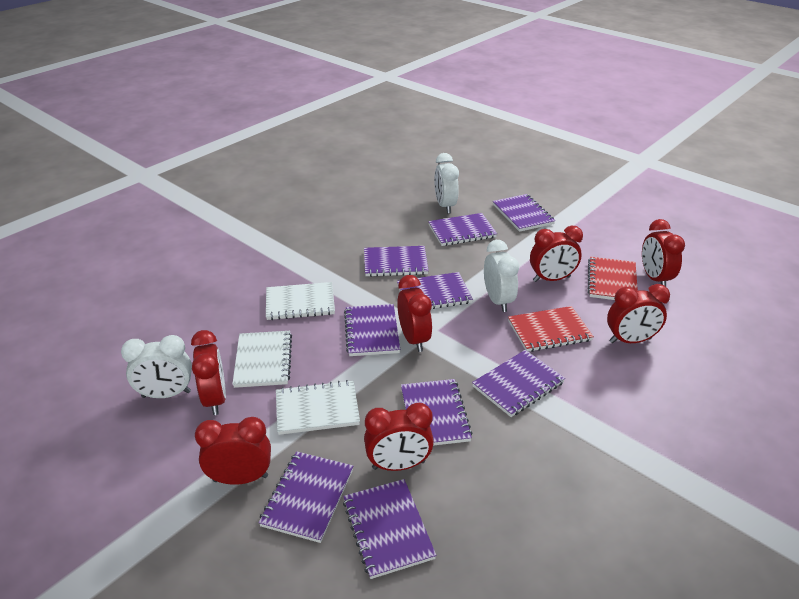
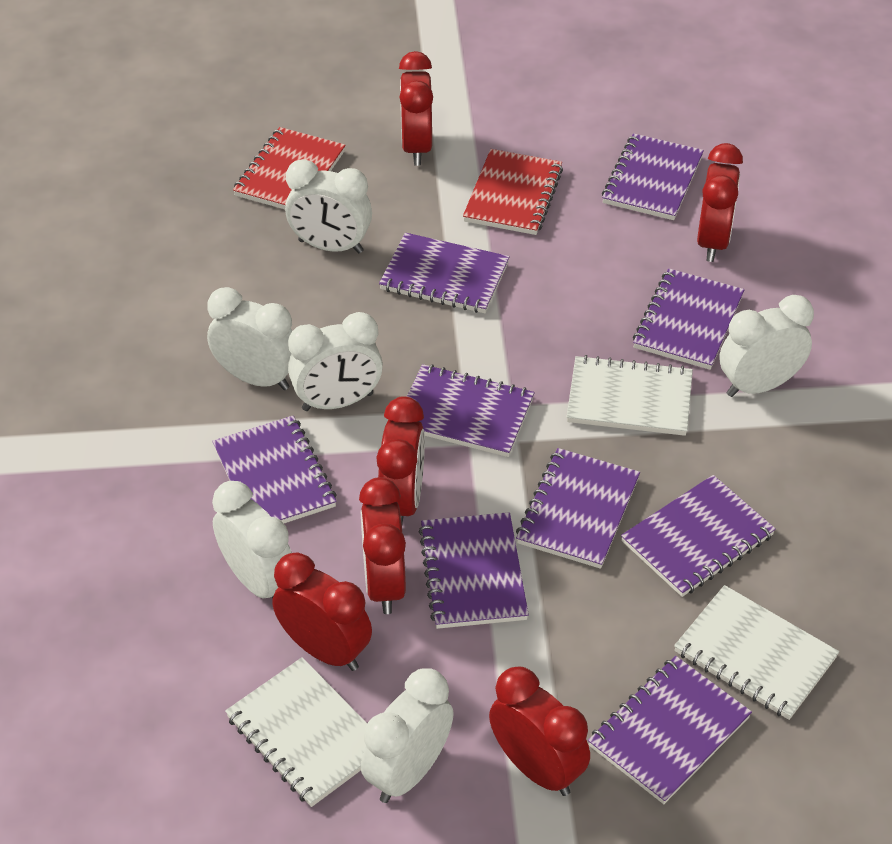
red clock: [191,330,226,415] [195,417,271,485] [364,403,434,471] [397,275,432,352] [530,226,583,282] [607,284,670,343] [642,219,685,286] = 7 -> [272,552,372,671] [359,477,406,614] [376,396,425,524] [399,51,433,166] [489,666,590,796] [697,143,743,262] = 6
white clock: [121,335,192,398] [434,153,459,213] [484,240,519,312] = 3 -> [207,287,292,390] [212,481,292,599] [285,159,372,253] [288,312,383,411] [361,668,454,803] [719,295,814,397] = 6

